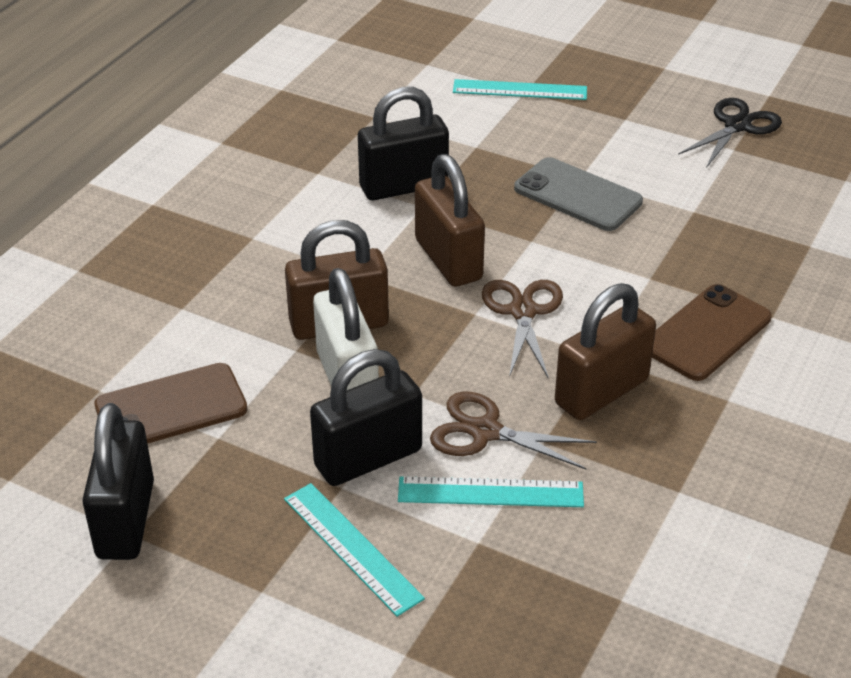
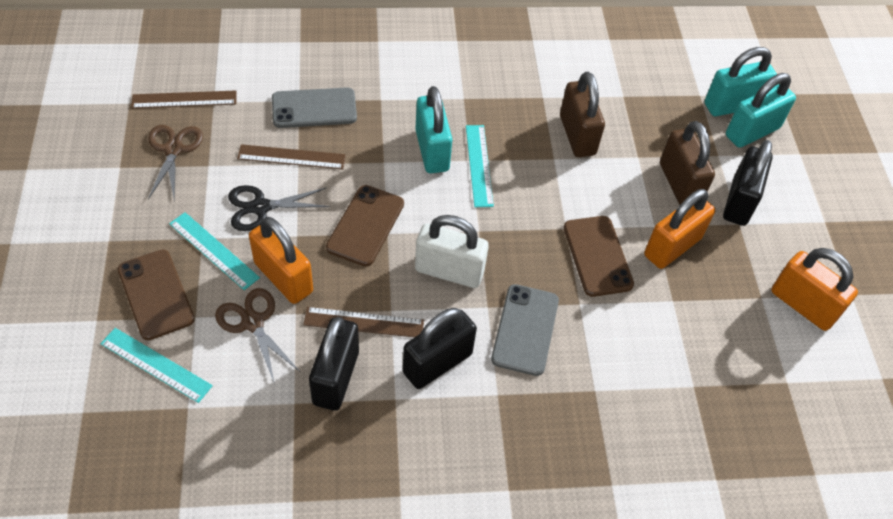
brown padlock: [285,220,389,340] [415,154,485,287] [555,283,656,420] = 3 -> [560,72,605,157] [660,121,715,205] = 2
brown phone: [94,363,248,444] [652,284,772,381] = 2 -> [118,249,195,340] [326,185,404,266] [564,216,634,297] = 3
brown ruler: none = 0 -> [131,90,237,109] [237,144,346,169] [303,307,424,338] = 3
grey phone: [514,157,643,231] = 1 -> [272,87,357,128] [491,284,559,376] = 2
orange padlock: none = 0 -> [249,217,313,304] [644,189,715,269] [771,248,858,331] = 3
turquoise padlock: none = 0 -> [415,86,453,173] [705,47,777,116] [726,73,796,148] = 3

